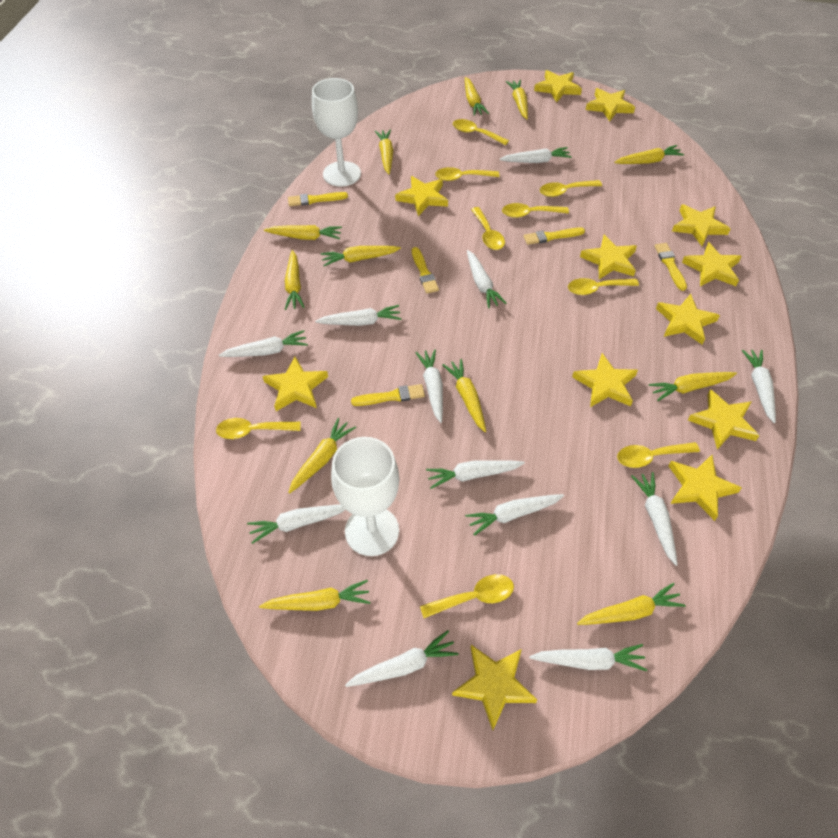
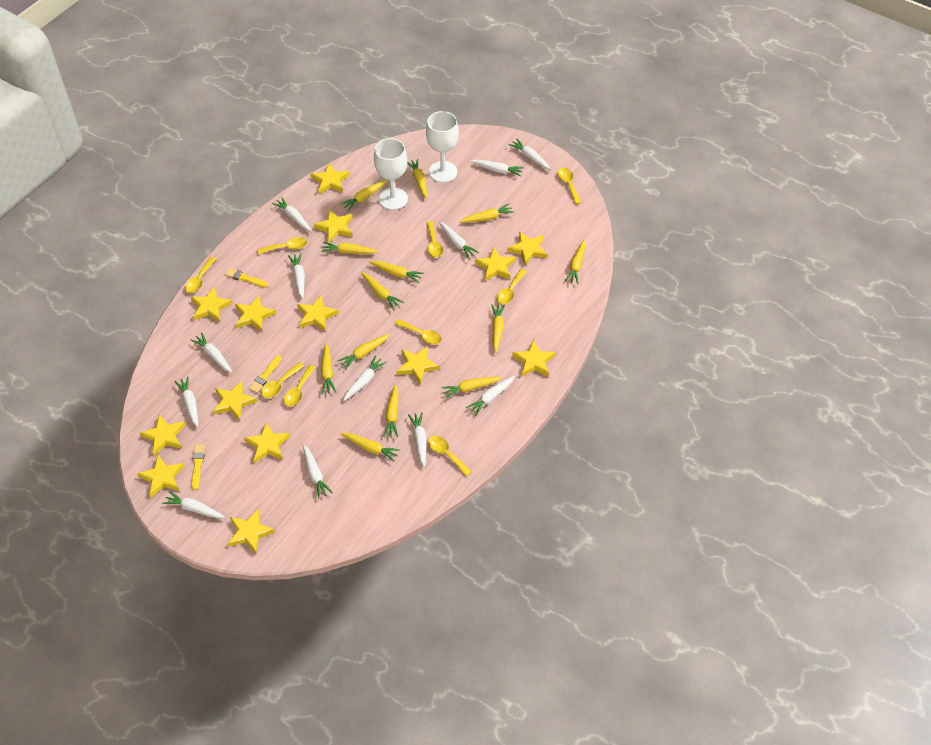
yellow brush: [288,192,348,206] [351,384,425,406] [412,247,439,293] [523,227,585,245] [654,243,687,291] = 5 -> [191,444,205,490] [225,268,269,288] [249,355,282,393] = 3
yellow carrot: [259,580,371,611] [264,225,342,240] [285,250,305,310] [288,418,356,493] [321,246,401,266] [375,129,393,174] [442,359,486,432] [465,77,489,116] [506,80,528,119] [577,583,686,625] [614,145,684,164] [649,372,737,401] = 12 -> [321,242,379,254] [321,343,336,394] [337,334,390,370] [340,433,400,461] [341,180,387,211] [361,272,404,310] [368,260,424,283] [383,384,398,437] [407,159,428,198] [441,377,502,398] [460,203,514,223] [491,304,505,353] [565,240,585,284] = 13
yellow star: [263,356,328,411] [395,176,448,216] [452,645,537,730] [534,70,582,103] [572,353,638,407] [580,235,637,279] [586,88,635,122] [656,294,720,345] [669,455,742,521] [672,204,731,246] [682,242,742,286] [688,389,759,450] = 12 -> [137,455,184,497] [140,414,185,455] [191,287,233,322] [213,380,257,421] [228,508,275,553] [235,295,276,332] [244,422,290,463] [297,296,339,331] [311,163,350,194] [314,210,353,243] [396,346,440,384] [475,247,516,281] [507,231,548,266] [512,340,556,377] = 14

